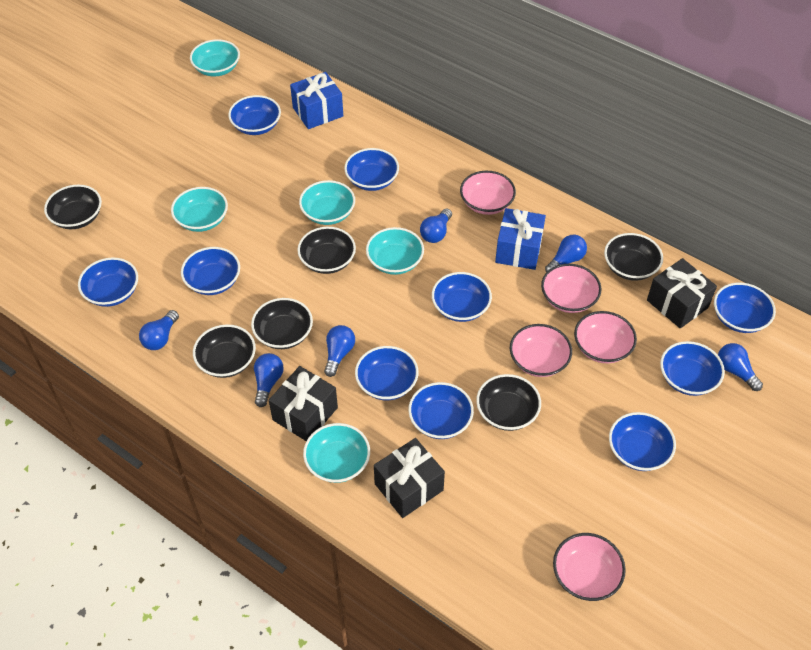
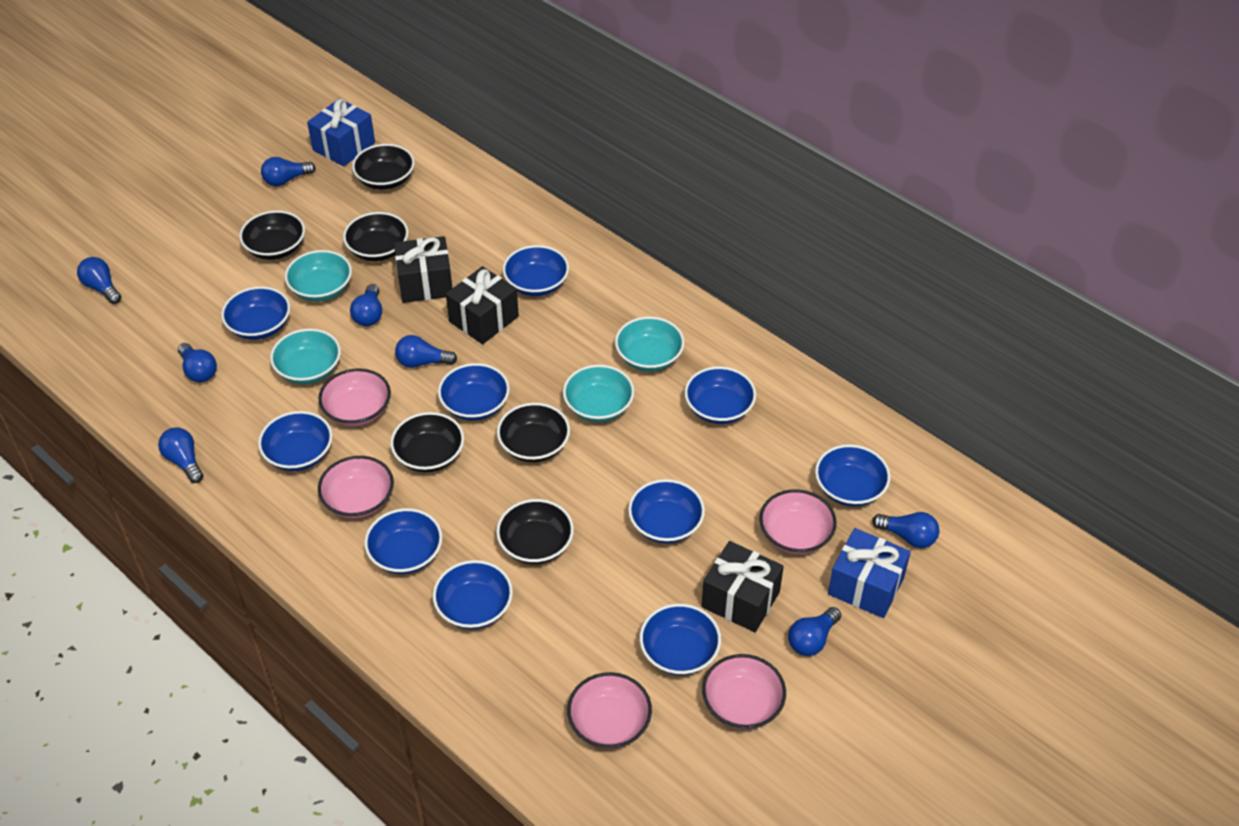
blue light bulb: [139,310,179,350] [254,353,284,407] [324,325,355,377] [420,209,452,243] [545,234,587,272] [718,343,763,391] = 6 -> [77,257,121,304] [158,428,203,483] [178,343,217,382] [261,157,315,186] [350,284,382,326] [395,335,457,368] [788,607,841,656] [872,512,939,548] = 8
turquoise bowl: [171,187,228,232] [190,39,240,76] [299,180,355,225] [303,423,370,483] [366,227,424,275] = 5 -> [270,328,341,384] [285,250,352,301] [563,365,634,422] [615,316,685,371] = 4

